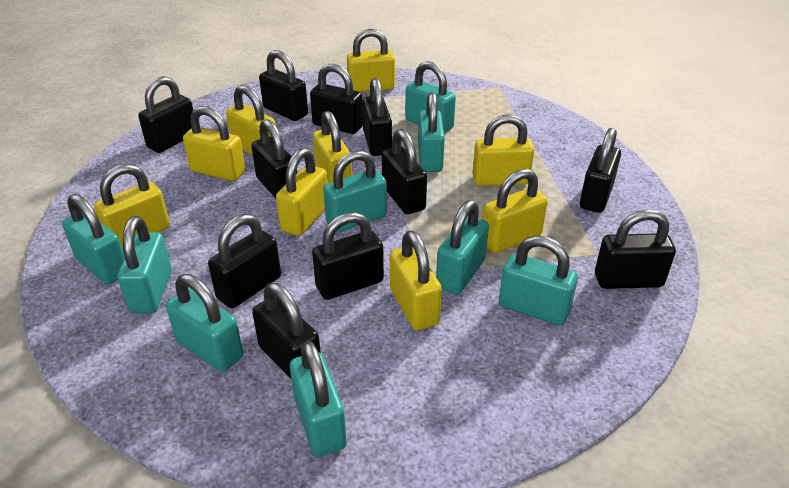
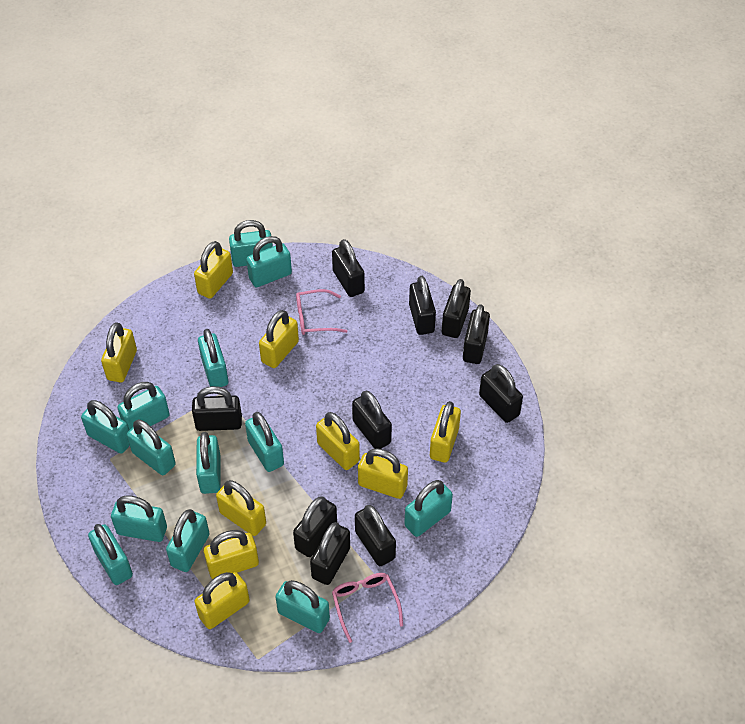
black padlock: [138,76,193,153] [208,214,281,308] [251,119,297,198] [252,283,321,379] [259,50,308,121] [310,64,363,134] [312,212,384,300] [362,78,392,156] [382,129,427,214] [580,128,621,213] [595,209,676,289] = 11 -> [192,386,242,431] [293,497,337,557] [310,522,350,585] [332,239,365,297] [352,391,392,449] [355,505,396,566] [409,276,436,335] [442,279,471,338] [463,304,490,364] [479,364,523,423] = 10
pink glasses: none = 0 -> [296,289,347,335] [332,573,403,643] = 2
turquoise padlock: [62,194,125,284] [117,216,171,314] [166,274,243,372] [290,341,347,457] [323,150,387,233] [405,61,456,133] [418,92,445,172] [436,200,489,295] [499,236,578,326] = 9 -> [81,400,130,454] [88,524,133,585] [111,495,167,542] [117,382,170,430] [127,420,176,475] [166,509,210,572] [196,432,221,494] [198,329,228,387] [229,220,273,267] [245,412,284,472] [246,236,292,287] [276,580,330,633] [404,480,453,537] = 13

